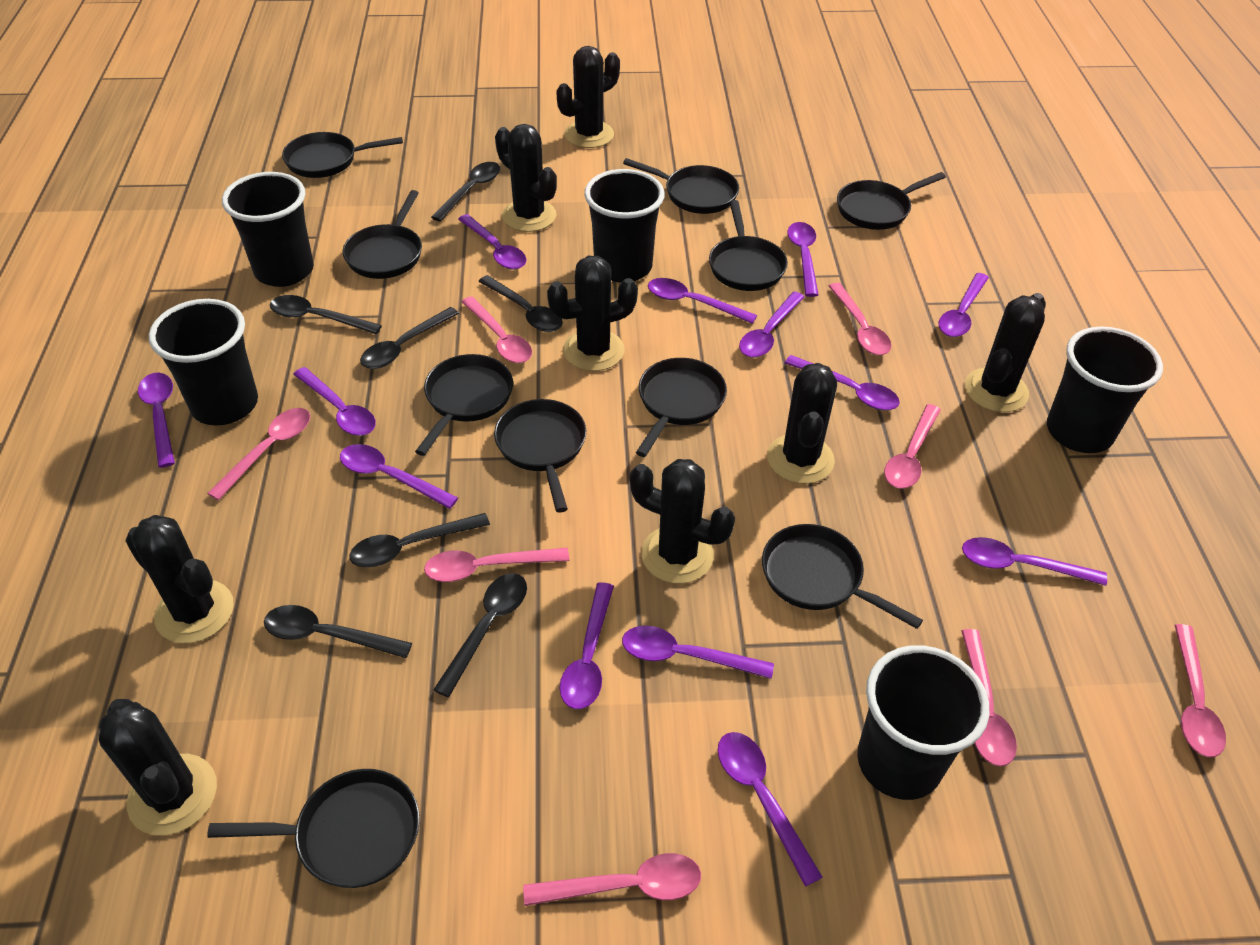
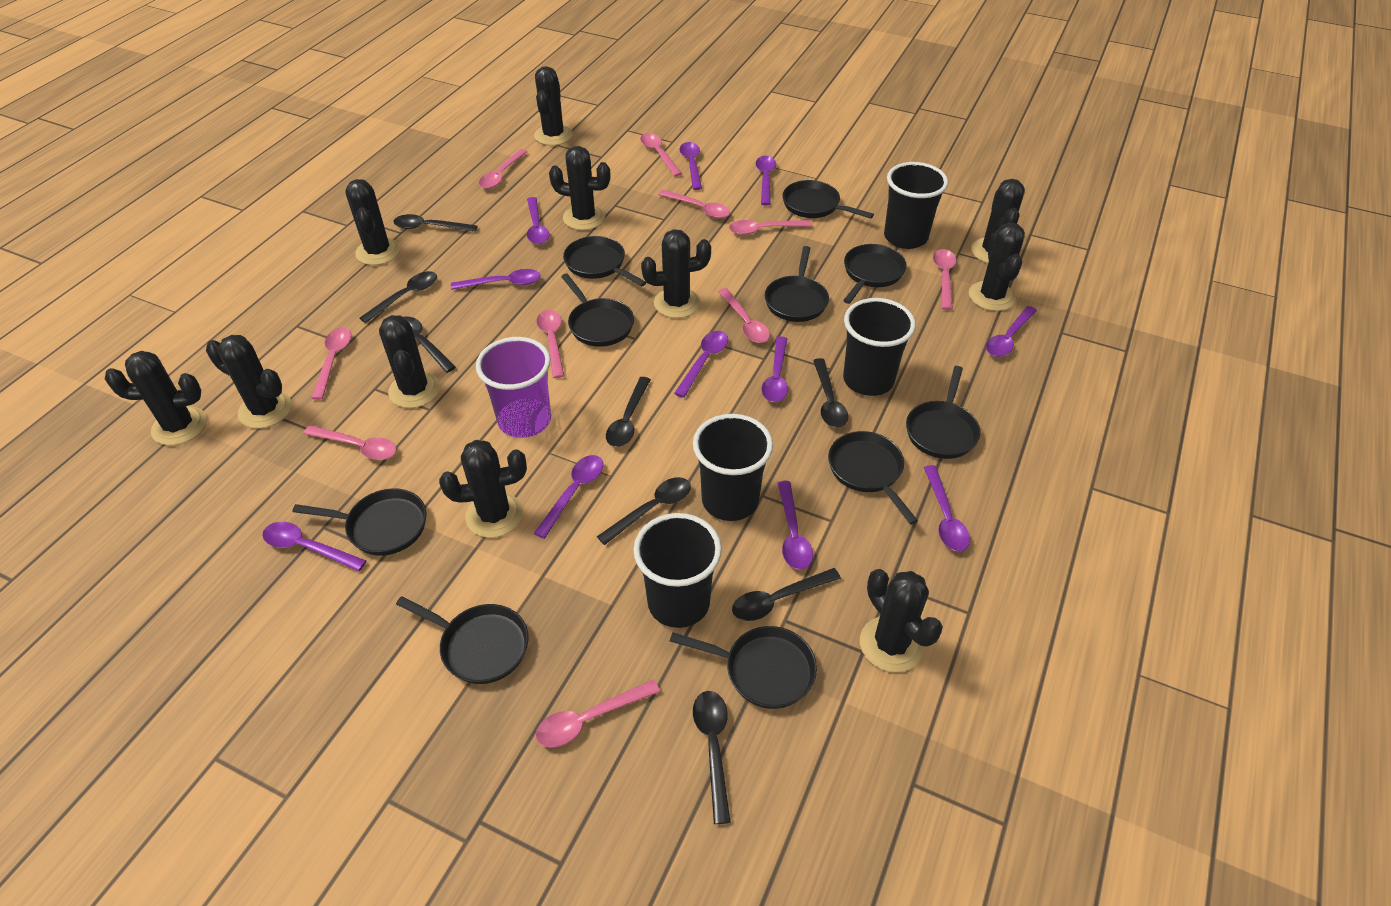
black cactus: [99,699,217,835] [125,515,234,643] [495,124,557,232] [547,256,638,371] [557,46,620,148] [630,459,735,584] [767,363,837,484] [965,293,1046,412] = 8 -> [105,351,207,445] [206,335,292,428] [345,179,400,265] [379,315,440,408] [439,440,527,538] [534,66,573,146] [549,146,611,230] [641,229,711,318] [860,569,943,672] [969,223,1025,311] [971,179,1025,263] = 11
black cup: [149,299,258,426] [222,172,314,287] [584,169,665,283] [857,645,989,800] [1047,326,1163,453] = 5 -> [633,513,722,628] [693,414,773,521] [843,298,916,396] [884,162,948,249] = 4
black spoon: [264,605,412,658] [270,295,382,334] [349,513,490,567] [360,307,459,369] [431,162,500,222] [433,573,527,697] [478,275,563,332] = 7 -> [359,271,437,323] [393,214,477,232] [404,316,456,373] [597,477,691,545] [606,377,651,447] [693,691,731,824] [732,568,841,621] [813,358,848,428] = 8
pink spoon: [207,408,310,500] [424,548,569,582] [462,296,532,363] [523,853,701,906] [829,283,891,355] [884,404,941,489] [961,629,1017,766] [1175,624,1226,757] = 8 -> [303,425,397,460] [311,328,351,400] [479,149,528,189] [536,310,564,378] [536,679,660,748] [640,133,682,176] [658,190,730,218] [718,288,770,343] [729,220,812,235] [933,249,956,310] = 10
purple cup: none = 0 -> [476,337,551,438] = 1
purple spoon: [138,373,175,468] [293,367,376,436] [340,444,458,509] [458,214,526,269] [560,582,614,709] [622,626,774,679] [648,278,757,324] [718,732,823,887] [739,292,804,357] [785,355,900,410] [787,222,819,297] [939,273,989,337] [962,537,1107,586] = 13 -> [263,522,366,571] [451,269,541,290] [527,197,549,244] [534,455,603,539] [674,331,728,398] [680,142,702,190] [756,156,776,205] [762,336,788,402] [778,481,813,570] [924,465,970,552] [986,306,1037,357] = 11

